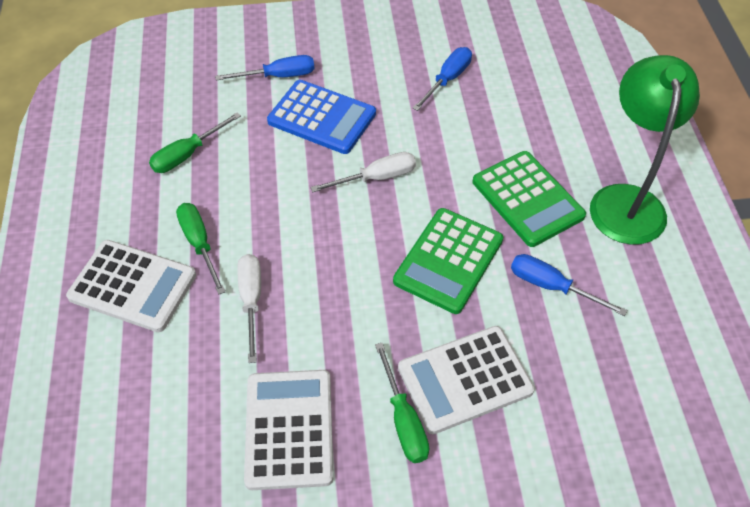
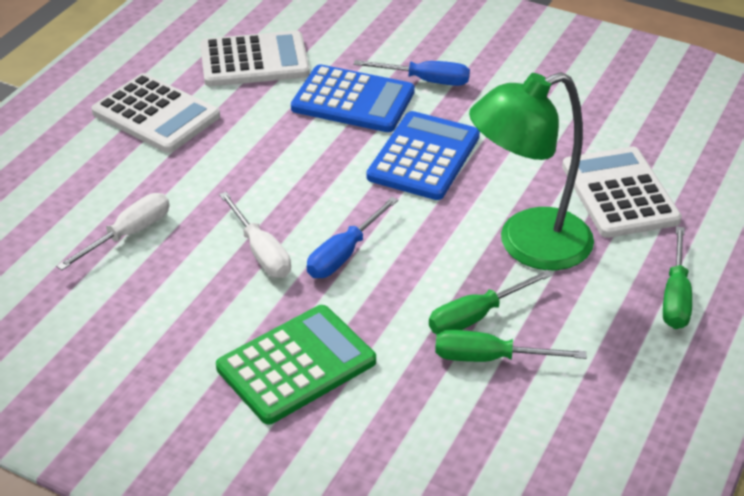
blue calculator: [267,80,376,154] = 1 -> [291,64,415,132] [367,111,480,200] = 2
blue screwdriver: [215,55,315,81] [412,47,472,111] [511,254,627,316] = 3 -> [307,197,398,278] [353,60,470,86] = 2
green calculator: [393,208,503,314] [473,151,586,247] = 2 -> [216,305,376,424] = 1

